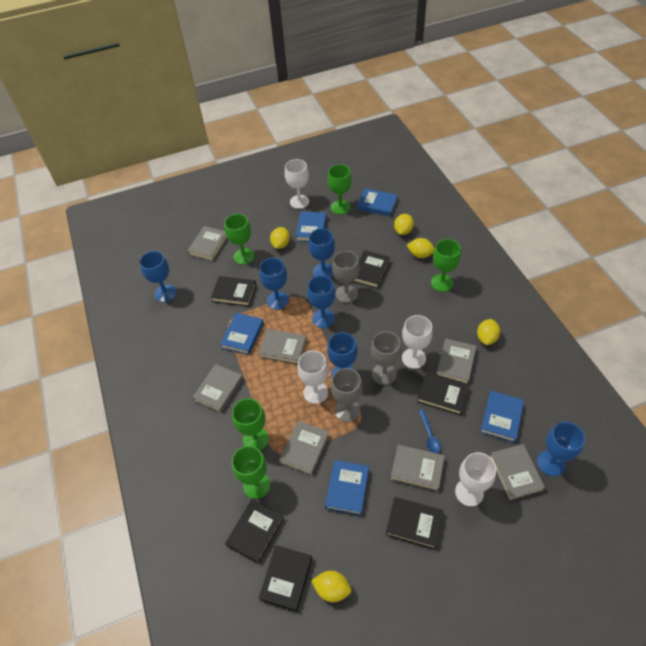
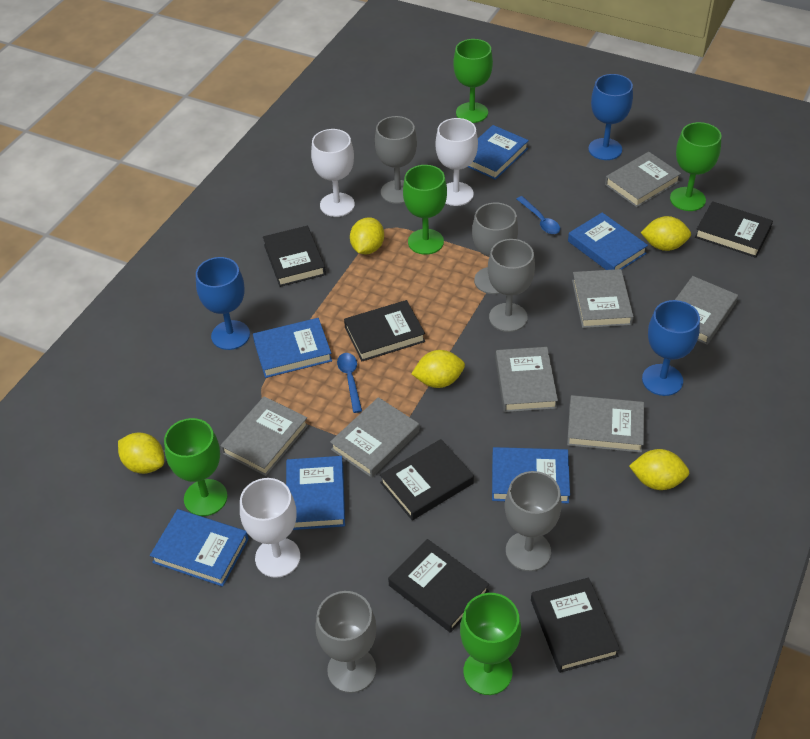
blue book: [220,313,264,355] [295,211,327,242] [325,460,369,516] [357,188,397,216] [480,391,524,443] = 5 -> [150,509,249,587] [253,318,332,378] [286,456,345,530] [468,125,529,180] [492,447,570,503] [568,212,648,270] = 6
blue goblet: [139,251,176,302] [259,258,289,310] [307,275,336,328] [308,229,335,278] [327,332,358,377] [537,422,585,476] = 6 -> [196,257,250,350] [588,74,633,160] [642,300,700,396] = 3
blue spoon: [419,410,441,453] = 1 -> [337,353,362,413] [517,196,560,234] = 2
grey goblet: [331,368,362,422] [332,251,360,303] [371,331,401,385] = 3 -> [315,591,377,693] [375,116,417,204] [472,203,518,294] [488,239,535,332] [505,471,562,571] = 5
white goblet: [285,159,309,209] [297,350,329,404] [402,315,433,369] [455,452,496,506] = 4 -> [240,478,300,578] [311,129,355,217] [436,118,478,206] = 3

